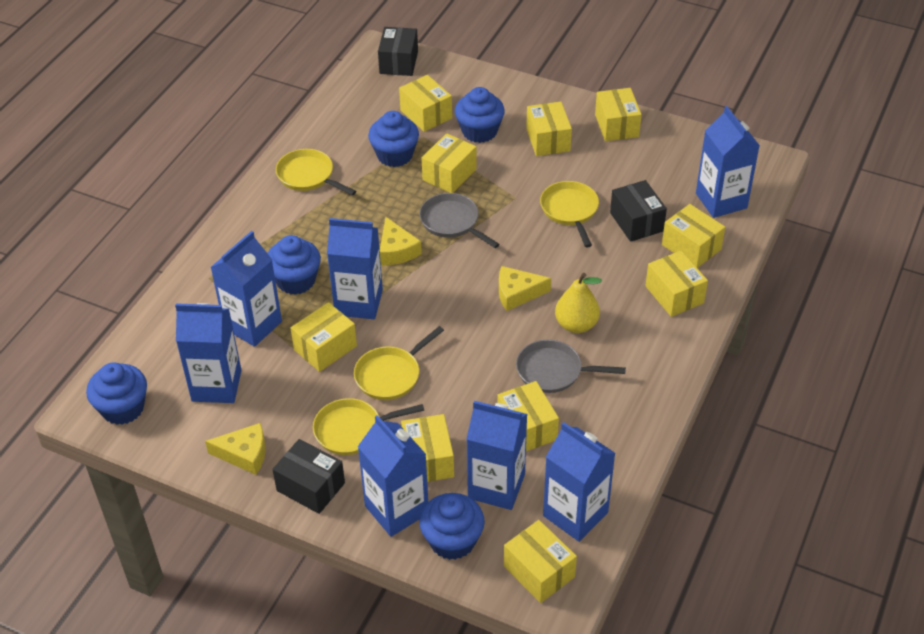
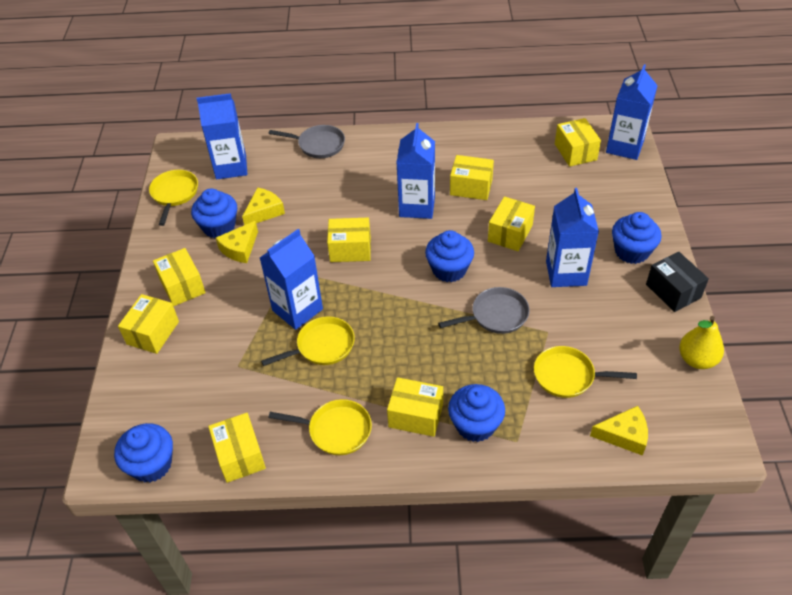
black box: [272,439,345,514] [378,27,418,76] [610,180,667,242] = 3 -> [646,252,709,312] = 1
blue carton: [175,303,241,403] [211,231,282,347] [327,218,383,319] [358,415,428,537] [467,401,527,510] [543,422,615,542] [696,106,760,218] = 7 -> [197,93,248,179] [260,229,323,330] [396,123,435,219] [546,188,599,287] [606,64,658,160] = 5
yellow box: [291,302,357,372] [399,75,452,132] [401,414,454,482] [422,133,477,193] [498,381,559,451] [504,520,577,603] [526,102,572,156] [595,88,642,141] [645,251,708,317] [662,204,725,268] = 10 -> [118,294,179,354] [153,248,206,306] [208,413,266,483] [327,218,371,262] [387,377,443,437] [450,155,494,200] [488,197,535,251] [555,118,601,167] = 8

